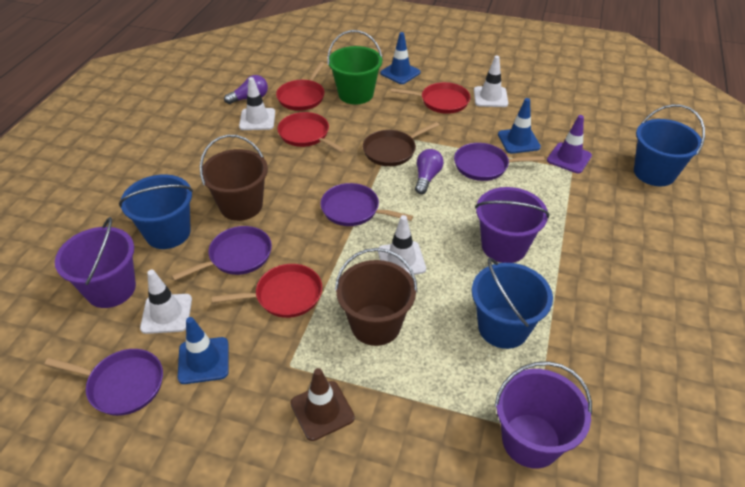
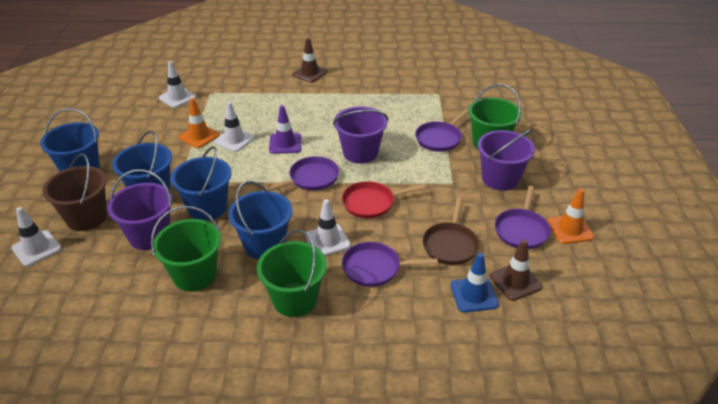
blue bucket: [119,174,193,249] [472,257,553,349] [634,104,705,186] = 3 -> [40,108,100,171] [112,130,172,191] [171,146,232,221] [228,181,293,259] = 4
blue traffic cone: [178,317,229,384] [380,32,420,84] [498,98,541,153] = 3 -> [450,253,499,313] = 1
brown bucket: [200,135,268,221] [335,248,417,346] = 2 -> [42,153,107,231] = 1
brown traffic cone: [291,368,355,441] = 1 -> [292,38,327,82] [490,240,543,301] = 2
green bucket: [327,30,382,104] = 1 -> [151,206,221,292] [257,230,327,317] [468,84,522,149] = 3
orange traffic cone: none = 0 -> [179,98,220,148] [547,188,594,244] = 2
purple light bulb: [224,75,268,104] [415,149,444,194] = 2 -> none = 0
red pan: [212,264,322,318] [276,62,325,111] [277,112,345,153] [391,82,470,114] = 4 -> [342,181,426,219] = 1

